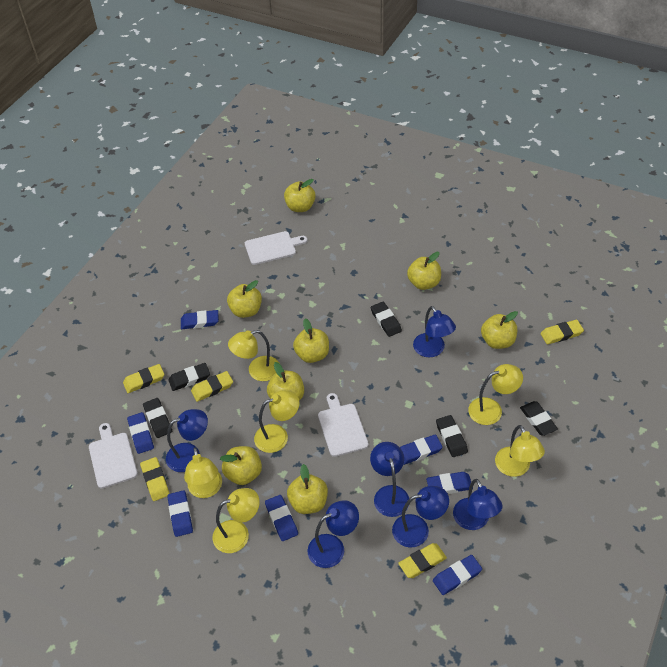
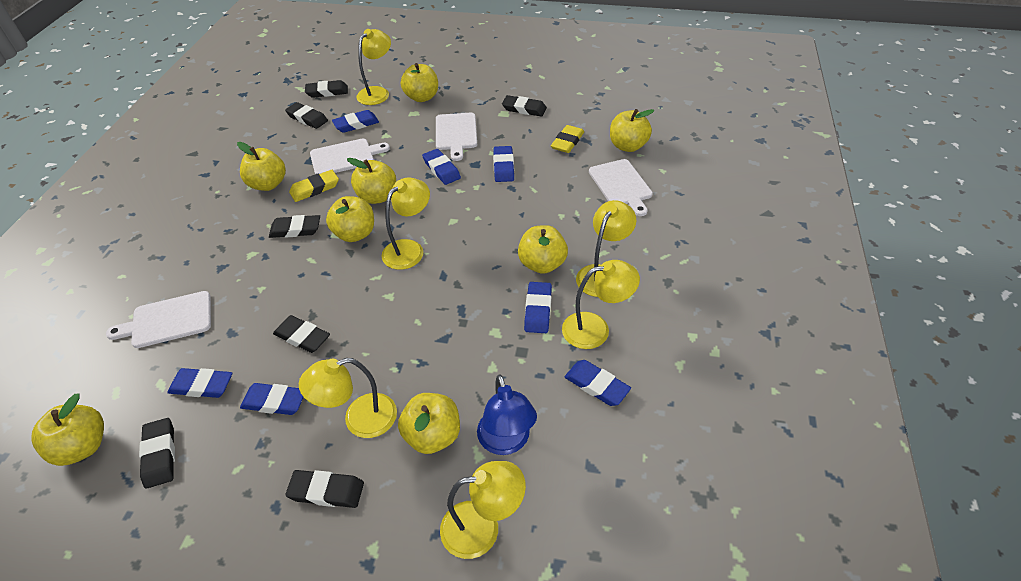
black eraser: [143,398,172,438] [168,363,210,391] [371,302,402,337] [436,415,468,457] [520,401,558,436] = 5 -> [139,418,175,489] [269,215,320,238] [273,315,330,353] [285,102,328,129] [285,470,364,508] [305,80,348,98] [502,95,547,116] = 7
blue lamp: [166,409,208,472] [308,500,359,568] [370,442,409,517] [392,486,449,548] [413,306,456,358] [453,479,502,530] = 6 -> [477,374,537,455] = 1
white cutting board: [89,423,138,489] [245,231,307,265] [318,393,369,457] = 3 -> [106,291,211,348] [310,139,390,174] [436,113,477,161] [589,159,653,216] = 4
yellow eraser: [123,364,165,393] [140,457,170,501] [191,371,233,402] [398,543,447,578] [541,320,584,344] = 5 -> [289,170,339,202] [551,125,584,153] = 2

